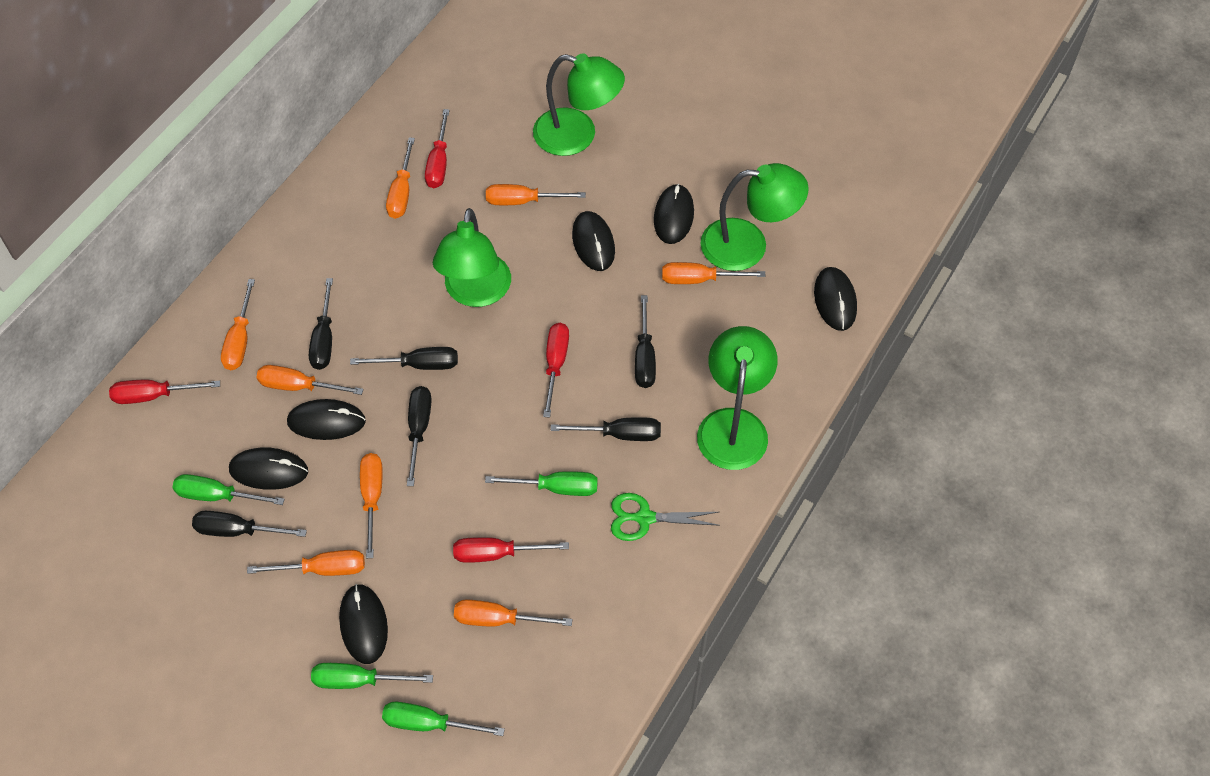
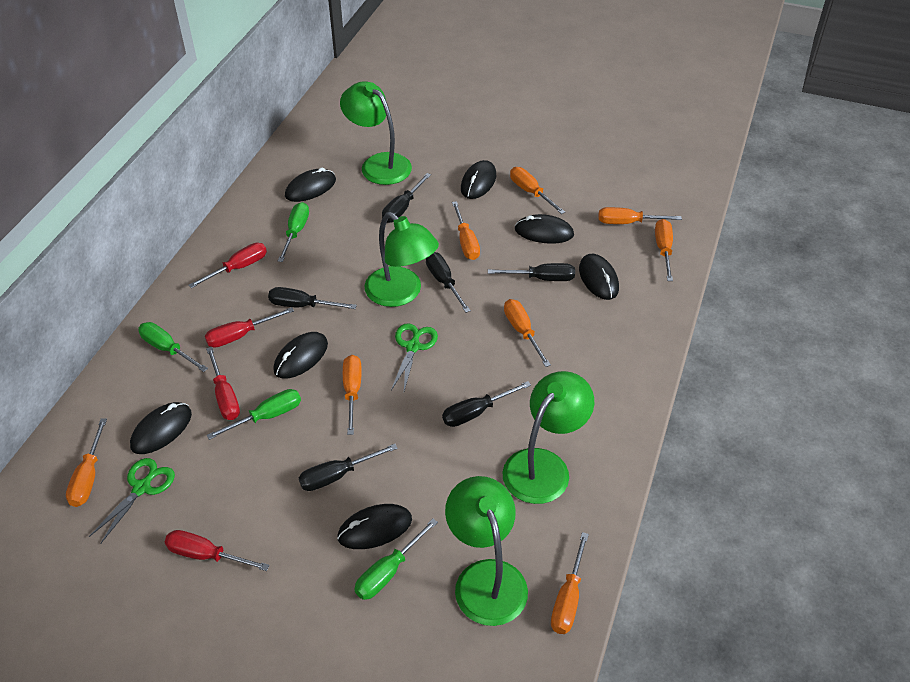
black mouse: [229,448,308,490] [287,399,366,440] [339,584,388,664] [572,211,615,271] [654,184,694,244] [814,267,857,331] = 6 -> [130,402,192,454] [273,332,328,379] [285,167,336,202] [337,504,412,549] [461,160,496,199] [515,214,574,244] [579,254,619,300] = 7
green scissors: [611,493,720,541] = 1 -> [89,458,175,544] [391,323,438,391] = 2

